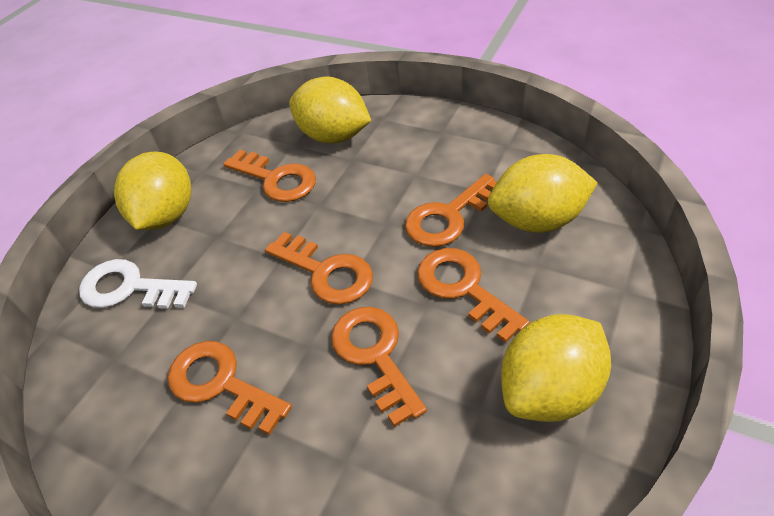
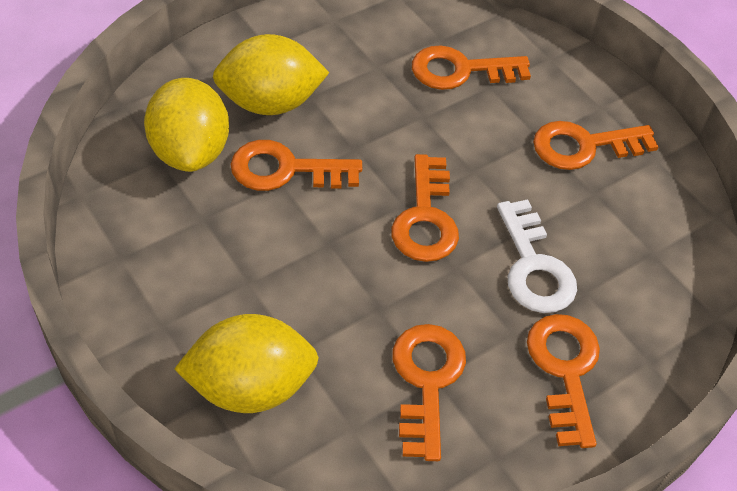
yellow lemon: [114,151,191,230] [289,77,371,143] [488,154,598,233] [501,314,611,422] = 4 -> [144,78,229,172] [174,314,319,413] [213,34,329,115] = 3

